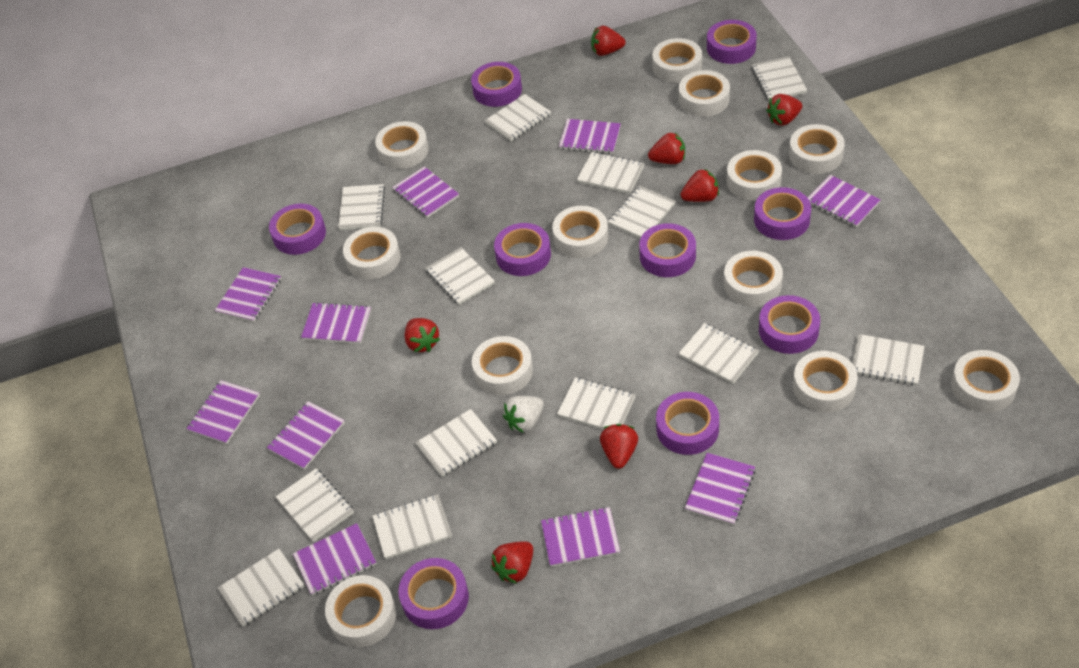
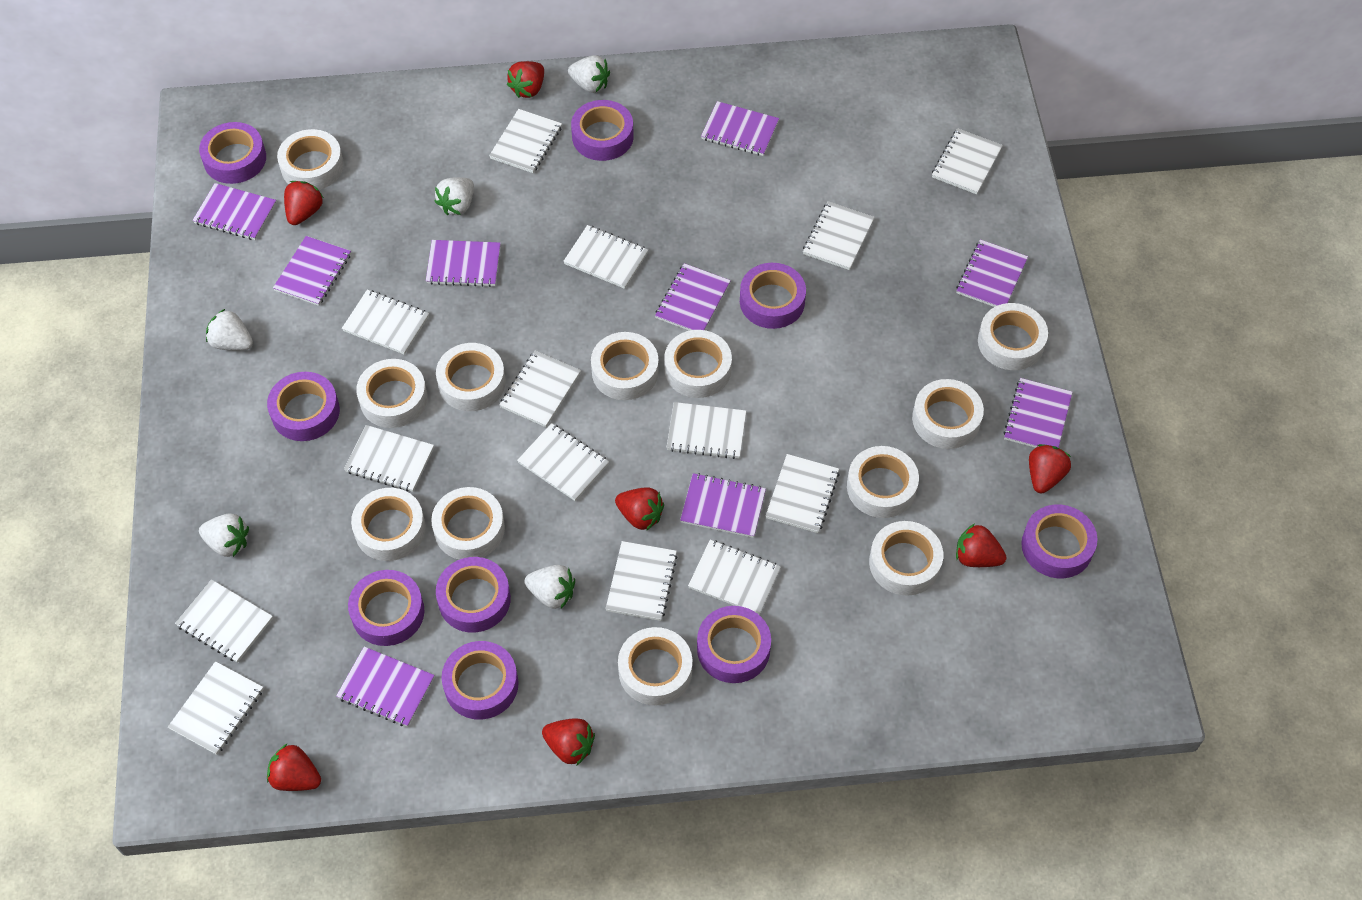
purple notebook: [186,380,260,444] [215,267,281,322] [267,401,345,470] [293,523,376,595] [301,302,371,344] [392,166,459,218] [541,507,620,567] [559,119,621,154] [685,453,756,525] [808,175,881,227] = 10 -> [193,183,276,240] [273,236,351,306] [336,647,435,727] [426,240,501,287] [655,263,731,331] [680,473,766,538] [701,101,779,156] [956,239,1028,307] [1003,378,1073,448] = 9
white notebook: [218,549,304,626] [276,468,354,542] [338,184,385,230] [372,494,452,559] [415,409,497,477] [425,247,495,305] [485,94,551,141] [557,377,635,430] [577,152,644,194] [608,186,675,239] [678,323,759,384] [751,57,807,100] [852,334,925,385] = 13 -> [168,661,264,755] [175,580,273,663] [342,290,429,355] [344,425,434,492] [489,109,562,173] [499,351,581,427] [517,423,609,501] [563,225,648,289] [606,541,678,621] [666,402,746,459] [688,540,781,615] [766,454,840,533] [803,201,875,270] [932,128,1003,194] = 14
white strawberry: [503,396,544,433] = 1 -> [199,513,249,557] [206,309,253,350] [434,177,474,215] [524,565,575,609] [568,55,610,93] = 5

